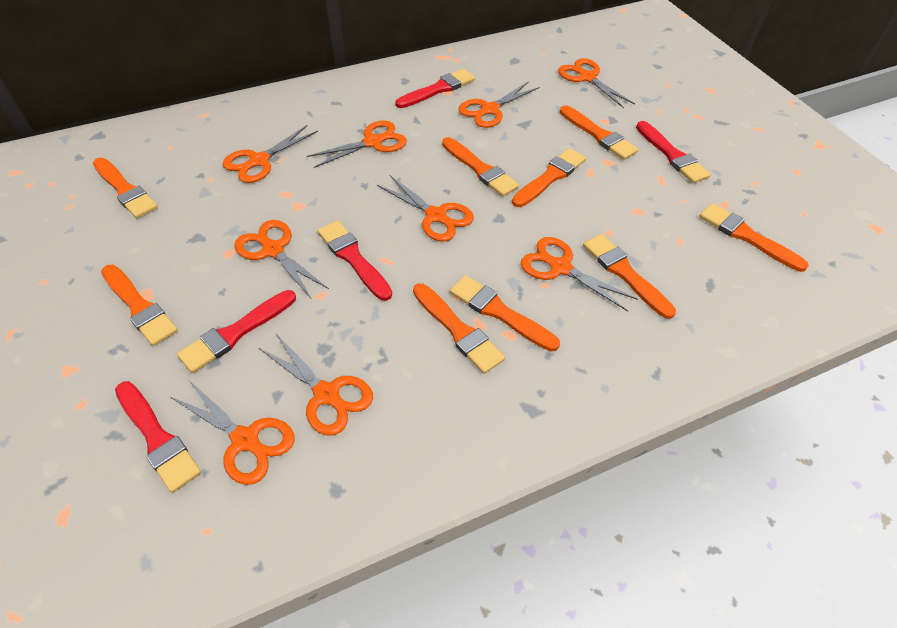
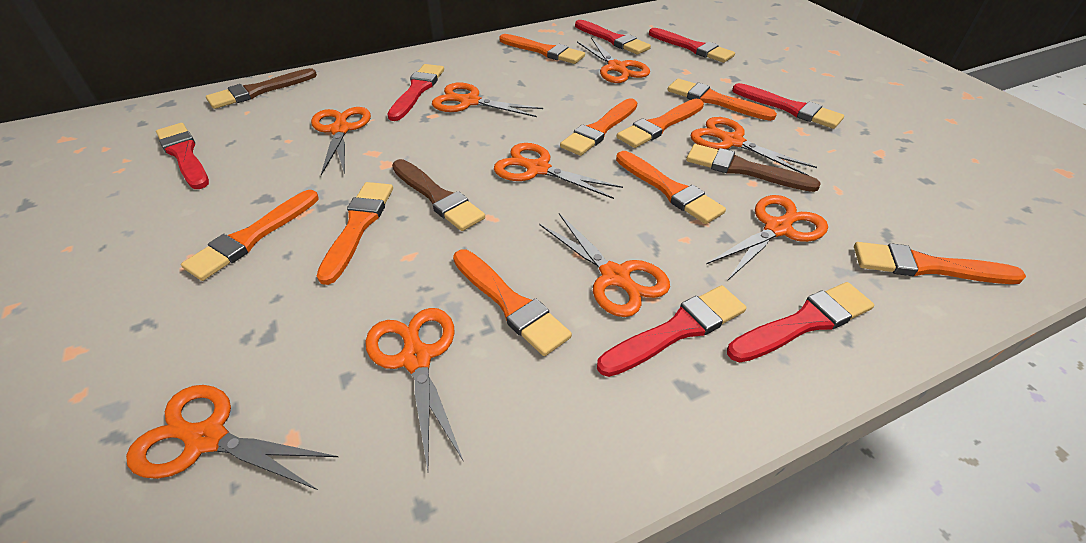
brown brush: none = 0 -> [206,68,317,109] [392,159,485,231] [686,144,821,192] = 3
red brush: [115,381,201,493] [177,290,296,373] [317,220,392,301] [395,69,475,108] [636,121,711,183] = 5 -> [156,123,209,189] [387,64,444,121] [575,20,651,55] [597,285,747,377] [649,28,735,63] [727,282,874,362] [732,83,844,129] = 7

